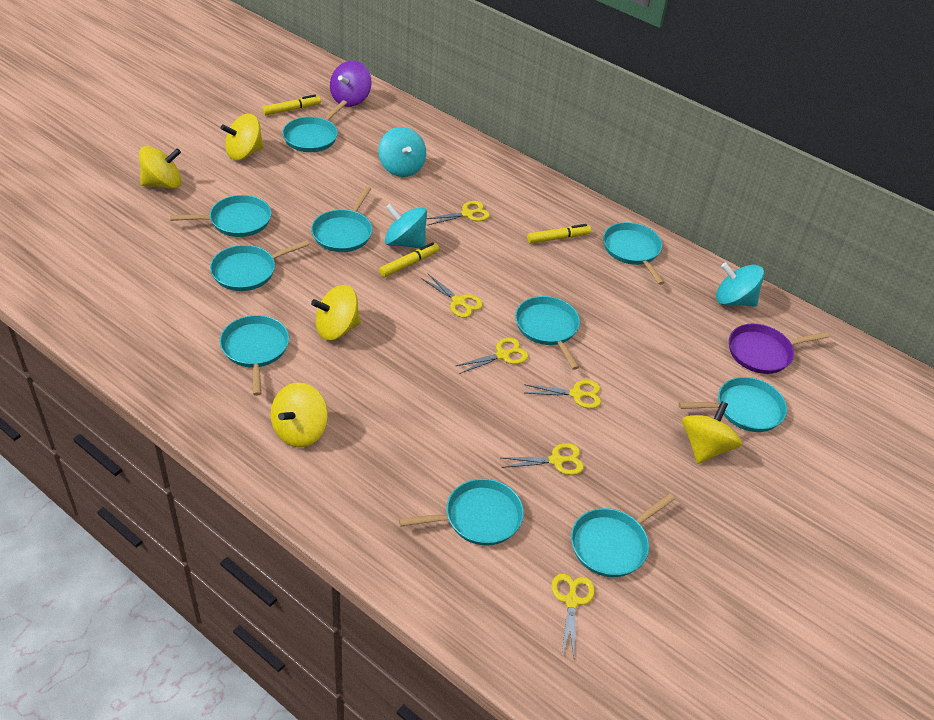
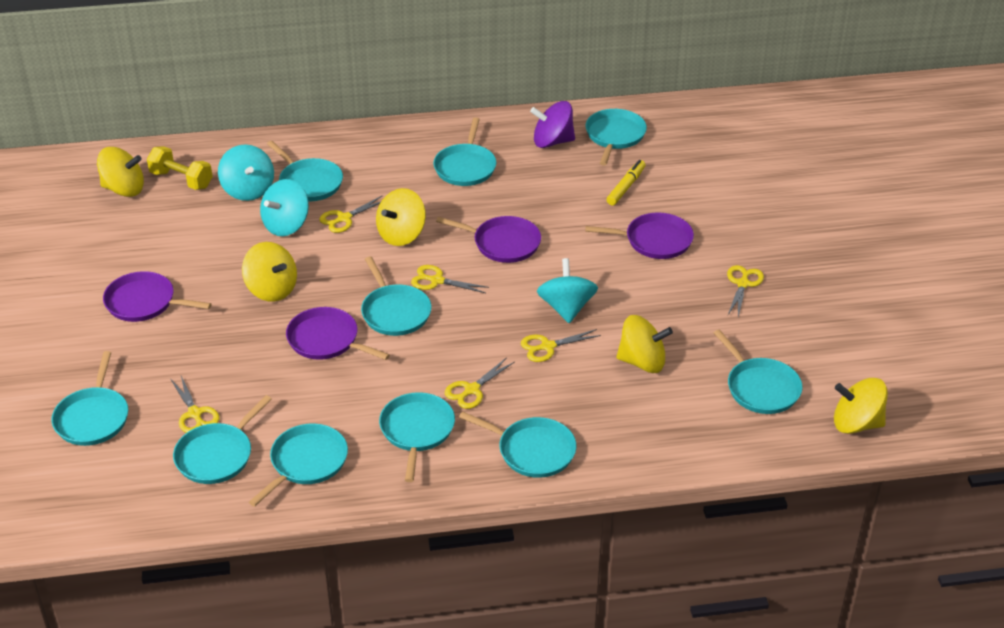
purple pan: [729,324,829,374] = 1 -> [103,271,211,322] [286,307,390,360] [436,216,541,263] [585,213,694,259] = 4
yellow dumbbell: none = 0 -> [147,146,213,190] = 1
yellow marker: [262,95,321,115] [379,242,439,277] [527,224,591,244] = 3 -> [606,160,646,206] = 1

